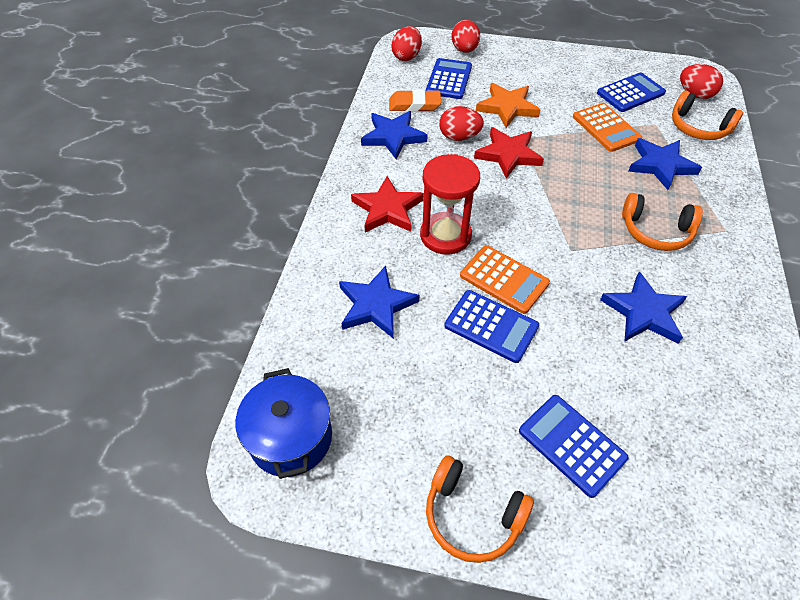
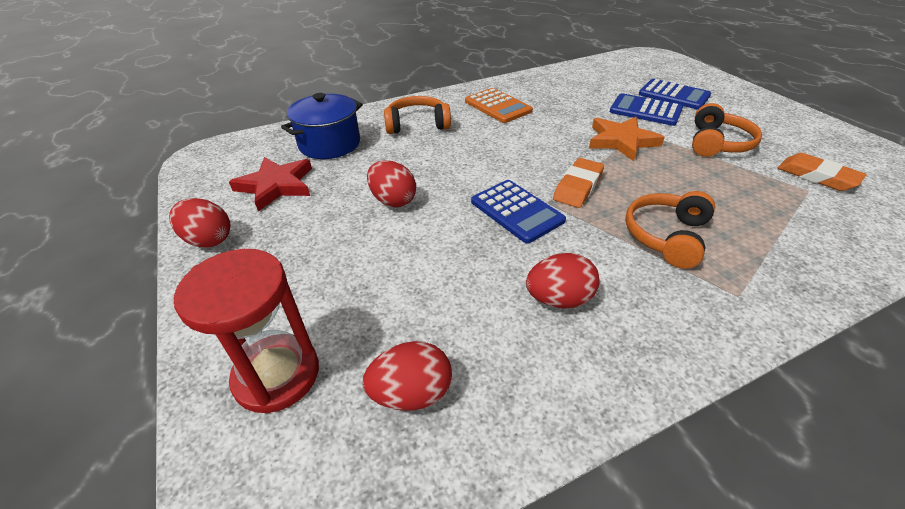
blue calculator: [426,58,472,99] [444,290,539,363] [519,395,629,498] [597,72,666,112] = 4 -> [471,180,566,244] [610,93,683,126] [639,79,711,110] = 3
blue star: [339,266,420,339] [361,111,428,160] [600,271,687,344] [628,138,702,190] = 4 -> none = 0
orange calculator: [460,245,550,314] [573,103,642,152] = 2 -> [465,88,533,123] = 1
orange eraser: [389,89,441,112] = 1 -> [553,158,604,208] [777,153,867,191] = 2
red star: [351,176,424,233] [474,127,544,179] = 2 -> [229,157,312,212] = 1

